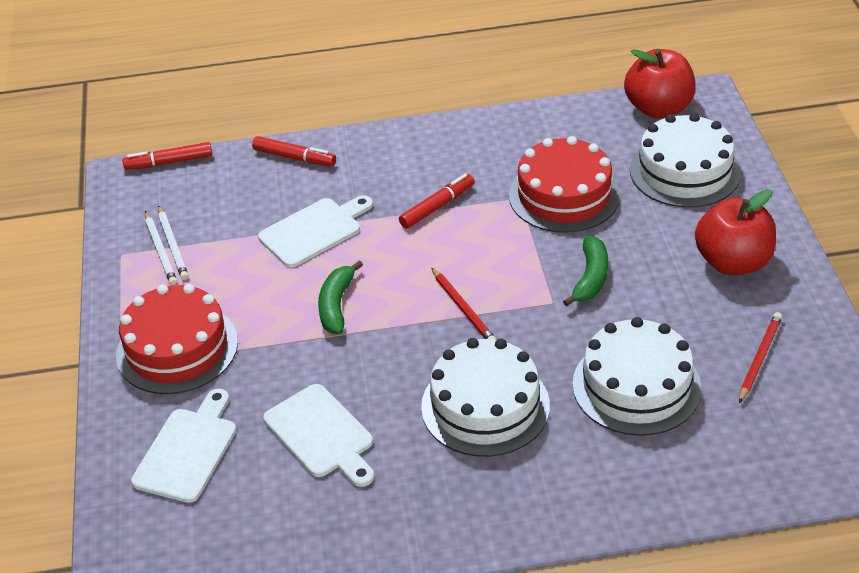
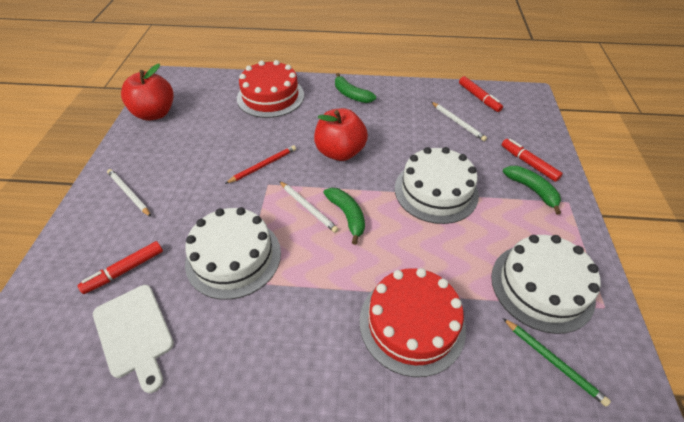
green banana: [318,260,363,334] [563,236,608,306] = 2 -> [323,188,365,245] [335,73,376,103] [503,166,561,215] = 3
green pencil: none = 0 -> [503,318,611,406] = 1
red pencil: [431,267,497,340] [739,312,782,403] = 2 -> [225,145,296,184] = 1
white cutting board: [131,389,236,503] [258,195,373,268] [263,384,374,487] = 3 -> [93,285,174,393] = 1
white pencil: [145,211,177,285] [158,205,189,280] = 2 -> [107,169,151,217] [279,181,339,233] [431,102,487,141] = 3

